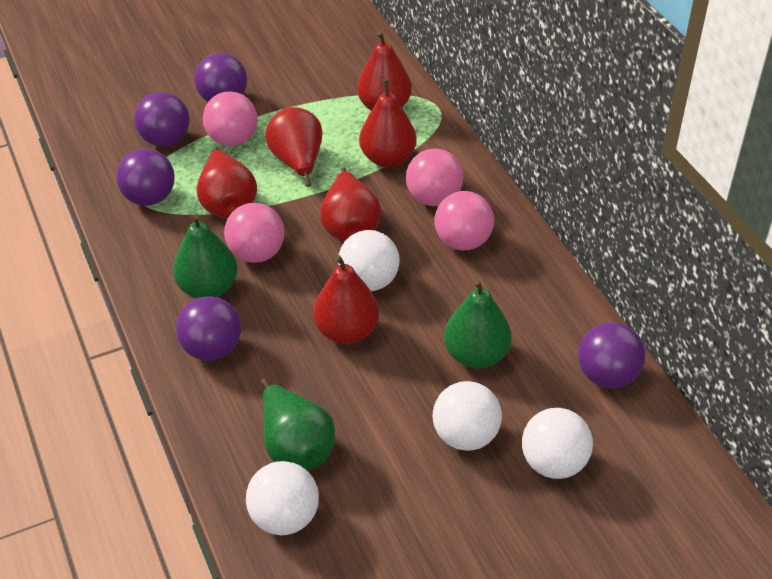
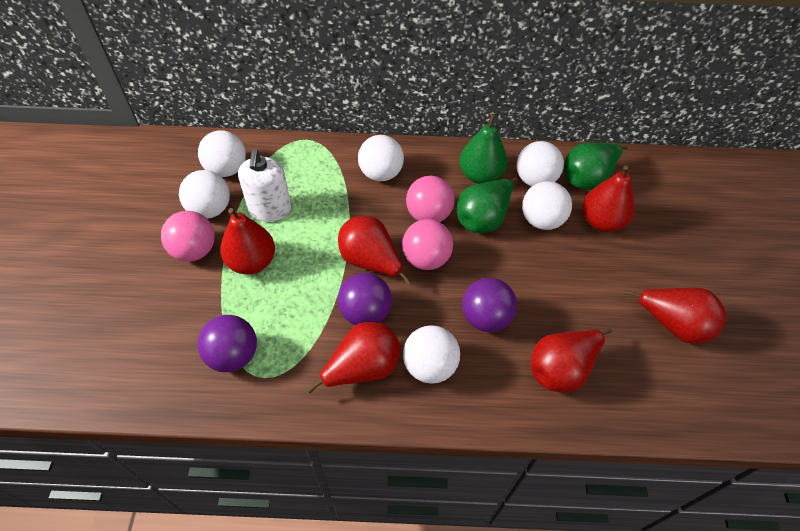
pink ball: [203,91,257,146] [224,203,285,263] [406,148,463,206] [435,191,494,251] = 4 -> [161,211,215,262] [402,219,453,270] [406,176,455,222] = 3
purple ball: [116,148,175,206] [134,92,190,147] [176,296,241,361] [194,53,247,102] [578,322,645,388] = 5 -> [198,315,257,372] [338,273,392,325] [462,278,517,332] = 3
white ball: [246,461,319,535] [338,230,399,291] [433,381,502,451] [522,408,593,479] = 4 -> [179,170,230,219] [198,130,246,177] [358,135,404,181] [403,325,460,384] [517,141,564,186] [522,181,572,230] = 6
white soap dispenser: none = 0 -> [238,149,291,222] = 1

